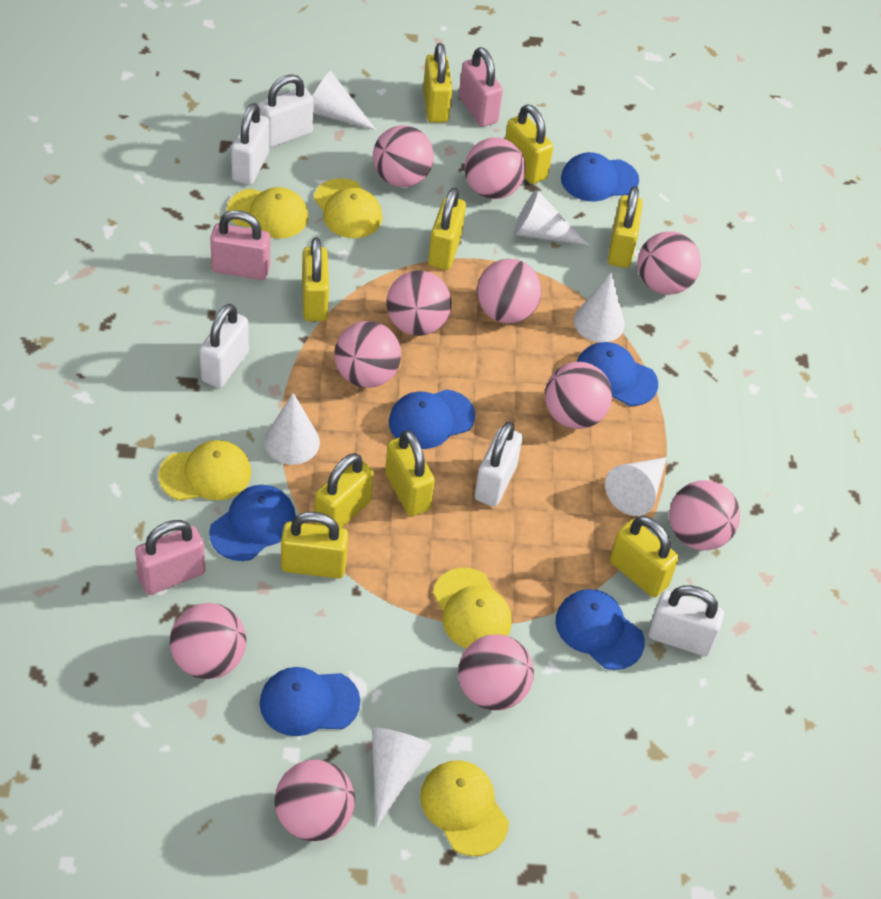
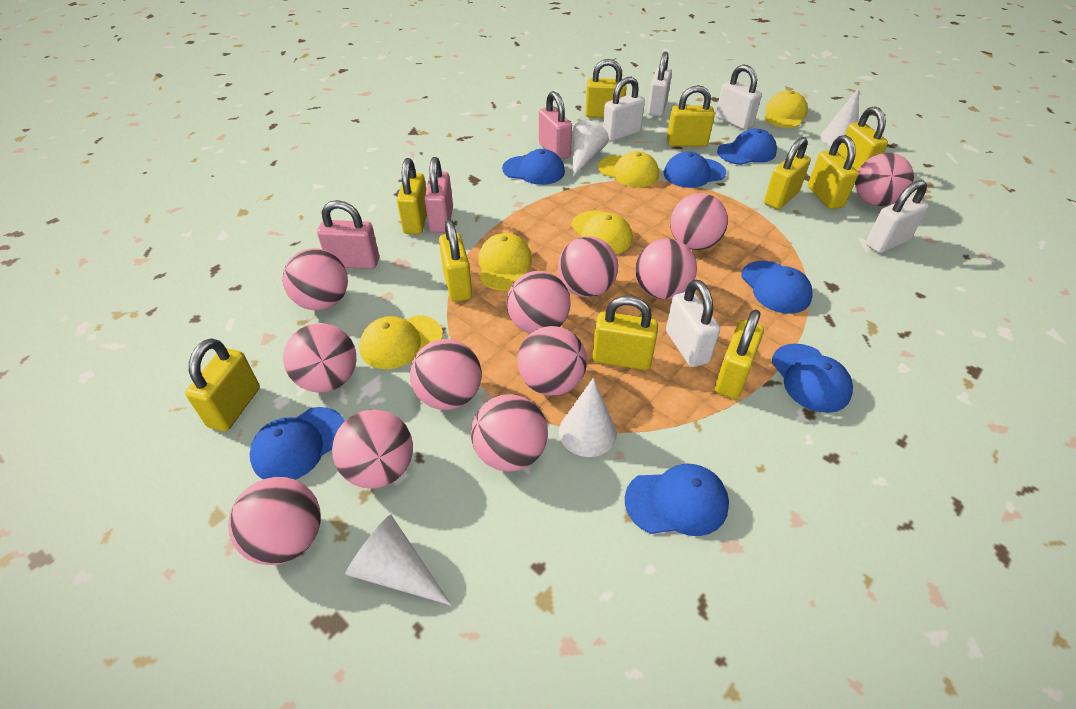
blue cap: [209,485,296,561] [260,667,360,736] [389,389,475,449] [555,589,645,670] [561,152,639,202] [577,342,658,406] = 6 -> [249,407,345,480] [502,149,565,185] [625,464,729,536] [664,152,726,188] [717,128,777,165] [741,261,813,314] [772,344,853,413] = 7
pink ball: [170,603,246,679] [275,759,355,841] [334,321,401,388] [373,125,434,187] [386,270,451,336] [458,634,534,710] [465,137,526,199] [477,259,542,324] [545,362,612,429] [637,231,701,295] [669,480,740,550] = 11 -> [228,477,321,565] [282,248,348,310] [283,323,356,393] [332,409,413,489] [410,339,482,410] [471,394,548,472] [506,271,570,334] [517,326,587,396] [558,236,618,297] [635,238,697,300] [670,193,728,250] [855,153,914,206] = 12
white cone: [264,393,320,465] [312,70,376,130] [372,727,432,827] [514,190,589,245] [574,272,625,342] [605,457,667,516] = 6 -> [345,515,452,606] [559,378,617,457] [573,120,609,177] [820,88,859,148] = 4
yellow padlock: [281,512,348,579] [302,238,329,321] [314,453,374,528] [385,430,435,516] [423,43,452,123] [428,188,466,270] [505,104,553,184] [608,186,643,268] [610,516,679,597] = 9 -> [185,338,260,431] [397,158,427,234] [439,220,472,302] [585,59,626,118] [593,296,658,370] [667,85,715,147] [715,309,764,399] [764,137,811,209] [808,135,858,209] [838,107,888,171] = 10

